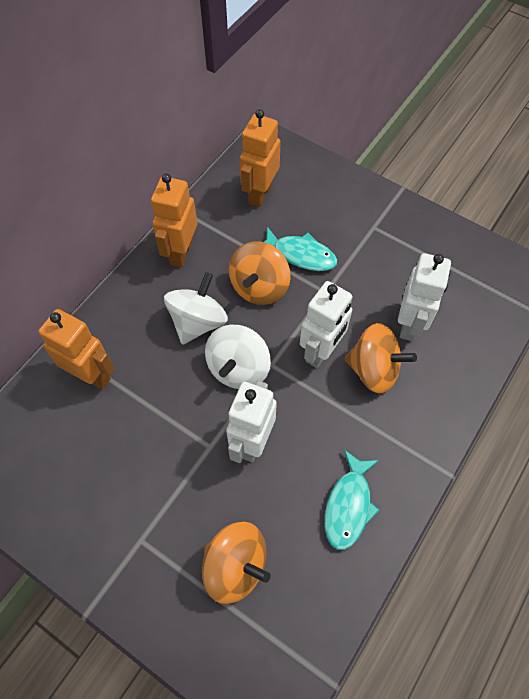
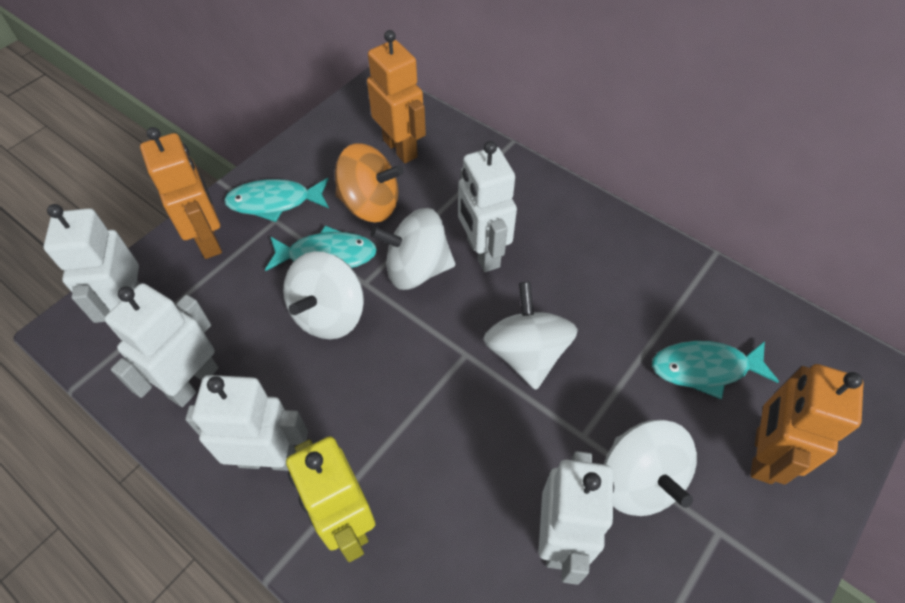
orange spinning top: [202,522,271,604] [229,241,291,305] [345,323,417,393] = 3 -> [335,143,404,222] = 1
turquoise fish: [264,227,337,271] [325,450,379,550] = 2 -> [224,178,329,222] [265,225,377,271] [652,341,779,399] = 3
white robot: [226,381,277,463] [300,281,353,368] [398,253,451,341] = 3 -> [44,204,140,323] [105,283,218,407] [185,375,308,471] [458,141,517,272] [538,451,614,585] = 5
white spinning top: [164,272,228,345] [205,325,271,389] = 2 -> [283,251,364,339] [370,208,455,290] [483,282,578,390] [604,420,697,516] = 4
yellow robot: none = 0 -> [286,436,375,562] = 1

